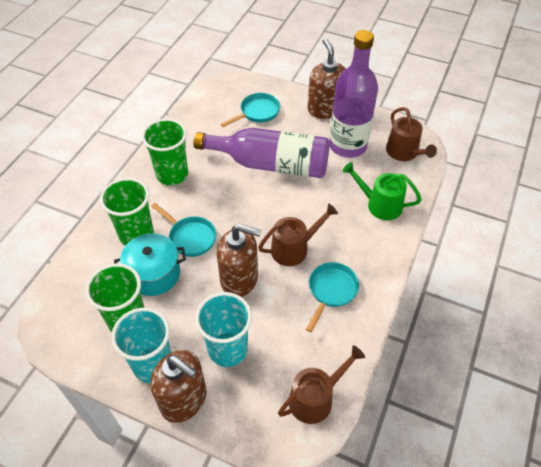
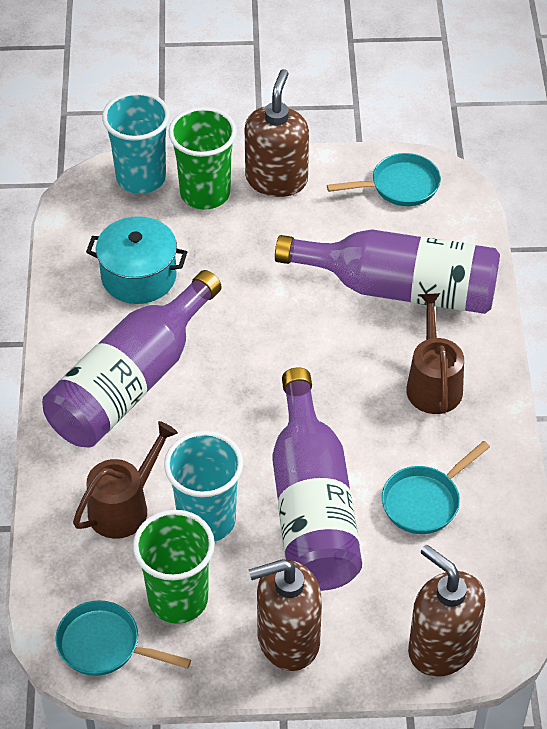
brown watering can: [258,204,338,266] [278,345,365,424] [386,107,437,161] = 3 -> [73,421,178,539] [406,293,464,414] = 2
green cup: [85,263,144,332] [100,178,154,246] [142,118,188,185] = 3 -> [133,510,215,624] [169,107,237,210] = 2
green watering can: [343,162,422,220] = 1 -> none = 0
purple bottle: [193,128,330,178] [329,30,378,158] = 2 -> [42,270,222,447] [272,367,362,591] [275,229,500,314] = 3

